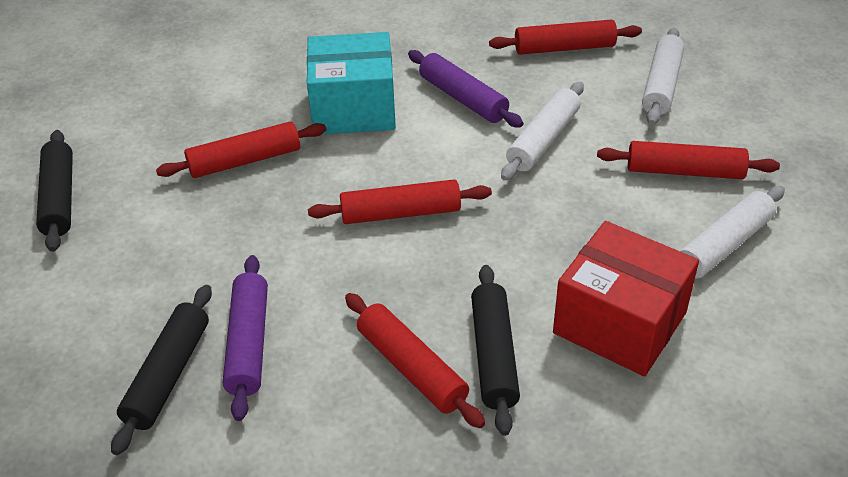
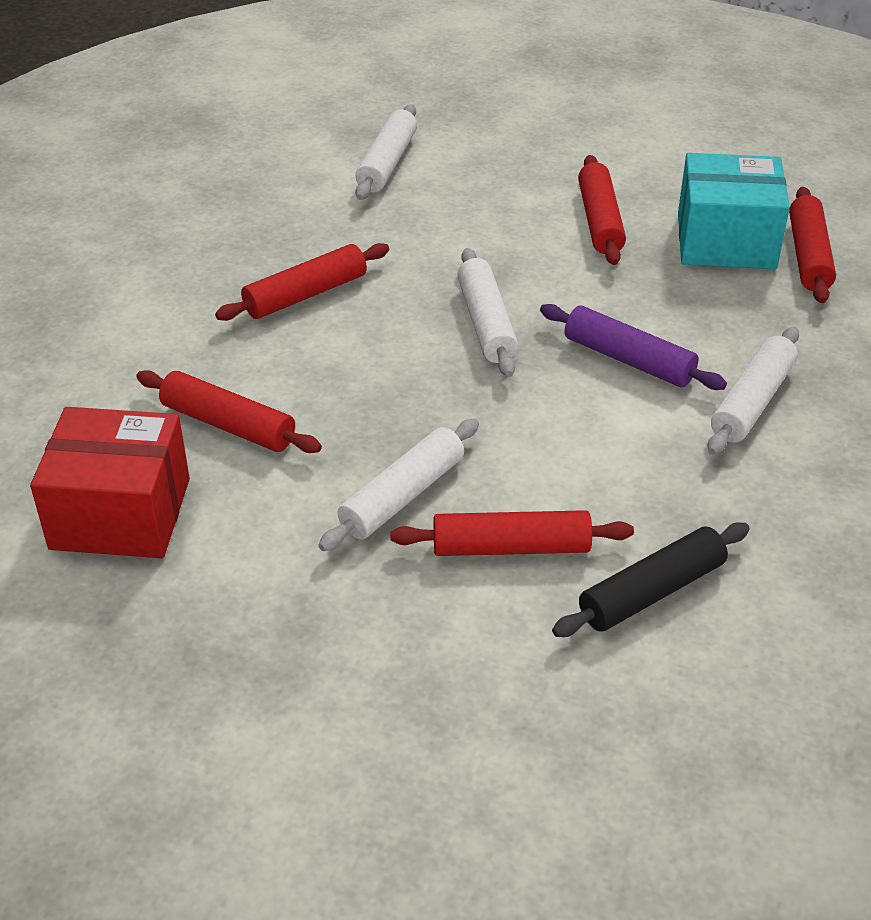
black rolling pin: [36,130,73,252] [111,285,212,455] [471,265,520,436] = 3 -> [552,523,750,637] = 1
purple rolling pin: [223,255,268,421] [408,50,523,128] = 2 -> [540,304,727,390] = 1
white rolling pin: [501,82,584,181] [642,28,684,125] [680,186,785,278] = 3 -> [318,418,479,551] [355,104,417,200] [457,248,518,377] [708,327,799,455] = 4

